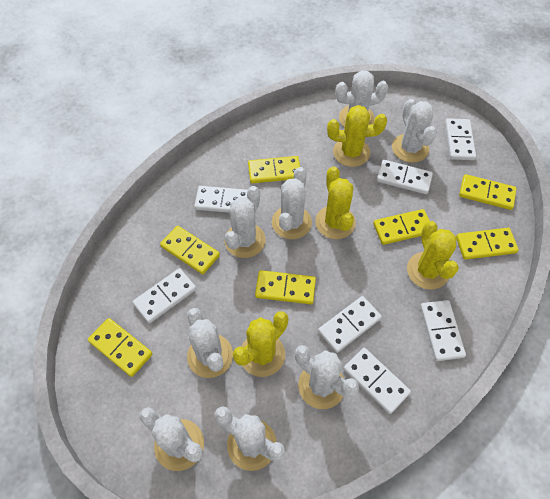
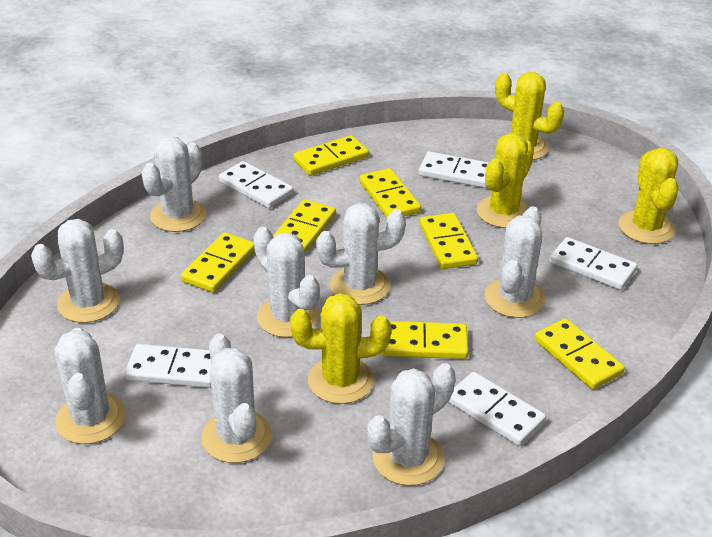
white domino: [132,268,196,323] [194,186,247,213] [318,296,382,353] [343,348,411,414] [377,160,433,194] [420,300,466,361] [445,118,476,160] = 7 -> [125,344,211,388] [219,161,294,208] [418,151,489,188] [448,372,546,446] [550,237,637,290] = 5

